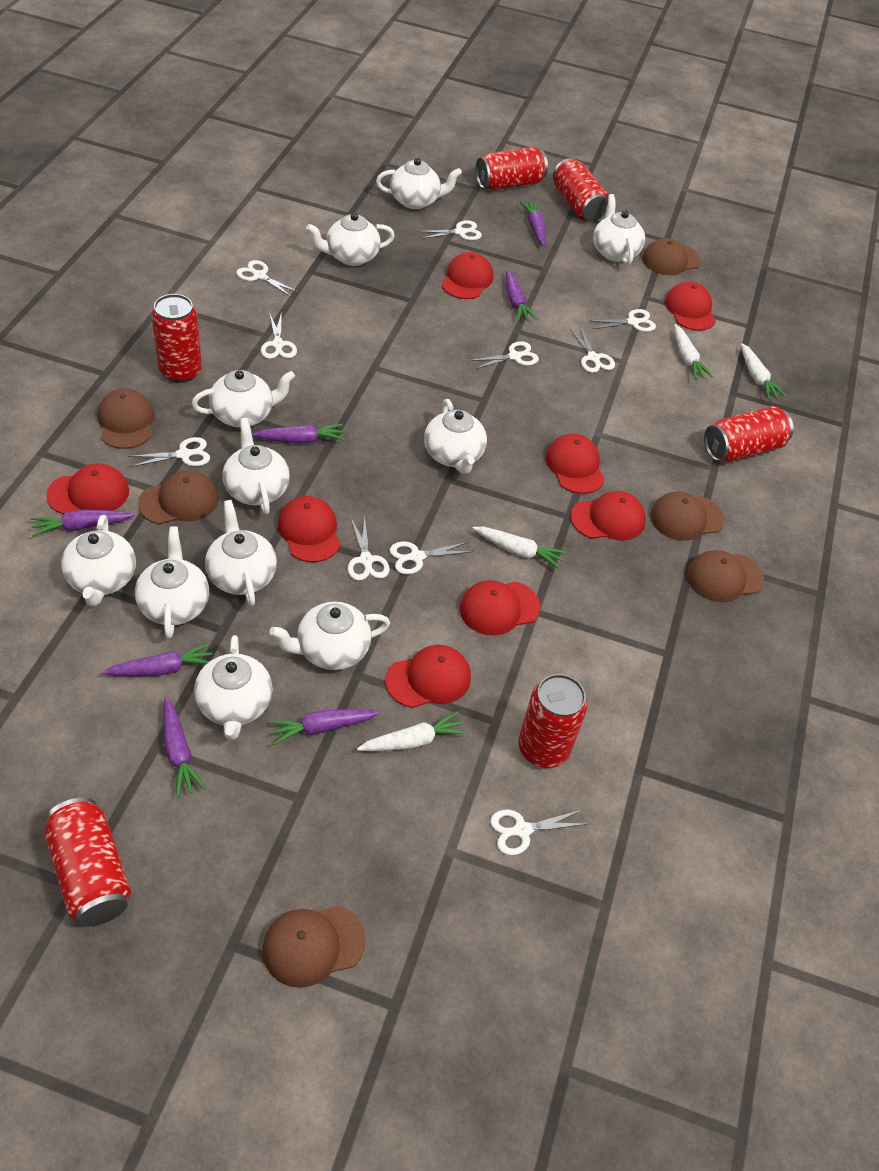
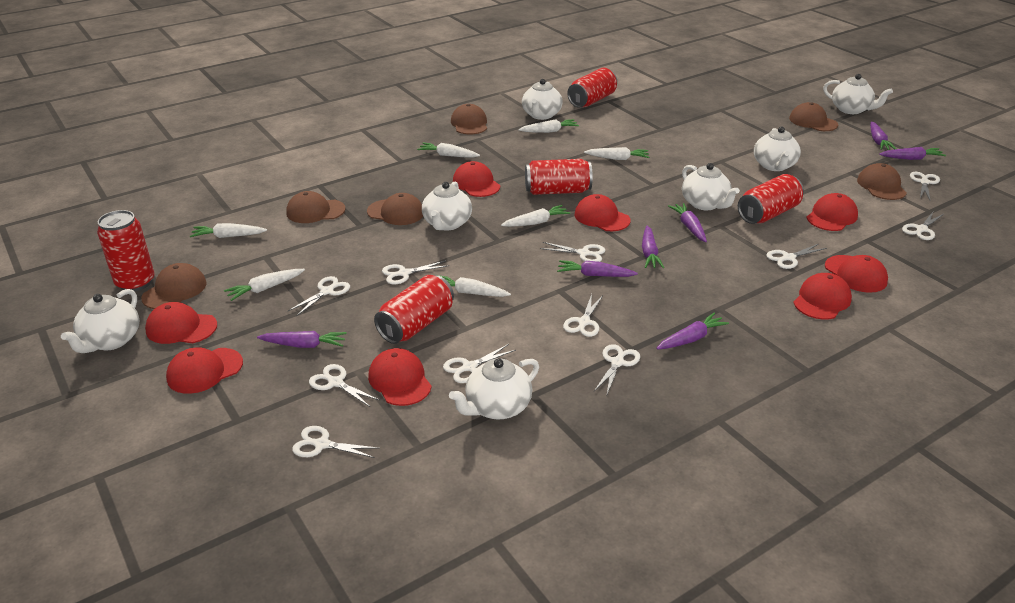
red can: [44,797,131,927] [151,294,202,383] [476,147,548,190] [518,674,587,768] [553,158,608,221] [704,406,794,462] = 6 -> [97,210,155,291] [374,275,454,344] [525,159,593,195] [567,68,617,108] [738,174,804,224] = 5
white carrot: [357,711,467,751] [472,527,567,569] [674,324,713,379] [741,343,786,399] = 4 -> [190,223,267,238] [224,269,305,301] [417,143,480,158] [438,275,511,297] [501,205,570,227] [518,119,579,133] [584,147,649,160] = 7
white scissors: [128,437,210,467] [236,260,298,297] [261,312,297,359] [348,516,390,581] [390,542,473,574] [418,220,482,240] [469,341,539,369] [490,810,586,855] [569,326,615,373] [589,309,656,332] = 10 -> [288,276,350,316] [292,426,378,458] [309,364,379,407] [382,260,449,284] [443,344,516,383] [540,242,605,262] [563,294,603,337] [594,344,640,394] [766,244,827,269] [902,212,944,240] [910,172,940,200] = 11
white teapot: [61,515,136,606] [135,526,209,638] [192,370,295,427] [194,635,273,740] [205,500,277,606] [222,418,290,514] [269,602,390,670] [306,213,395,266] [376,158,462,209] [424,399,487,474] [593,194,645,265] = 11 -> [61,289,139,353] [422,182,472,231] [449,358,539,420] [522,79,563,120] [682,163,740,210] [754,127,801,171] [823,74,893,114] = 7

